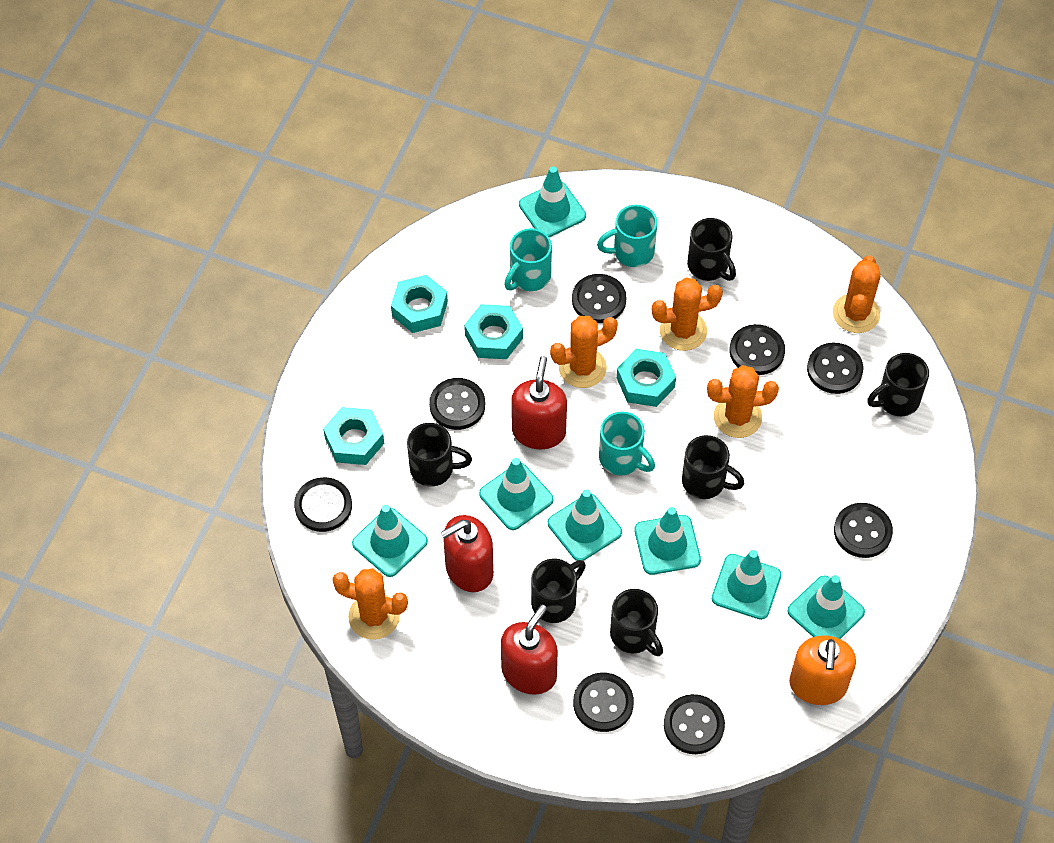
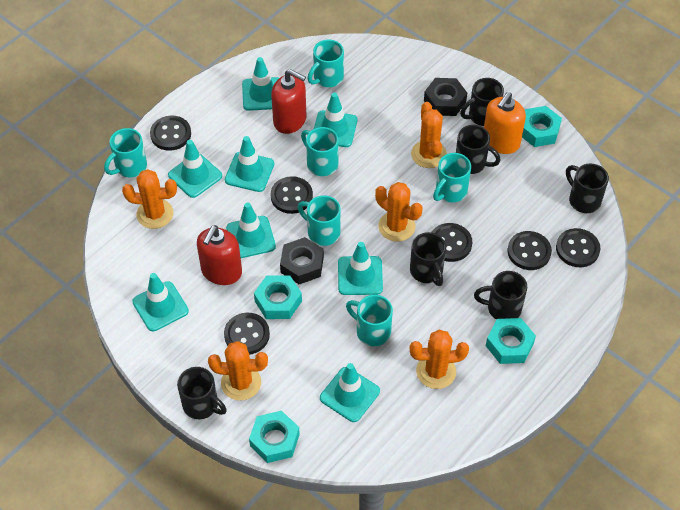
black button: [294,477,352,532] [429,378,485,430] [572,274,626,323] [573,672,634,732] [664,694,725,754] [730,324,785,375] [807,343,863,394] [834,503,893,558] = 8 -> [150,116,191,151] [224,313,270,355] [271,176,313,214] [431,223,472,262] [507,231,552,270] [556,228,600,267] = 6
black nut: none = 0 -> [280,237,324,284] [424,78,467,116] = 2
red soap dispenser: [440,515,494,592] [501,605,558,695] [511,356,567,449] = 3 -> [197,225,242,285] [271,69,306,134] = 2
turquoise mug: [504,228,552,291] [597,205,657,267] [599,411,655,475] = 3 -> [104,128,147,177] [298,195,341,246] [301,127,339,176] [307,40,344,87] [346,295,393,346] [433,153,471,202] = 6
turquoise traffic cone: [352,505,428,577] [479,458,554,530] [519,166,586,237] [548,490,622,561] [634,507,701,575] [712,550,781,620] [787,575,865,639] = 7 -> [132,273,189,331] [168,140,222,198] [225,136,274,192] [226,202,276,258] [242,57,279,111] [314,92,357,147] [320,363,380,422] [338,242,383,295] = 8

